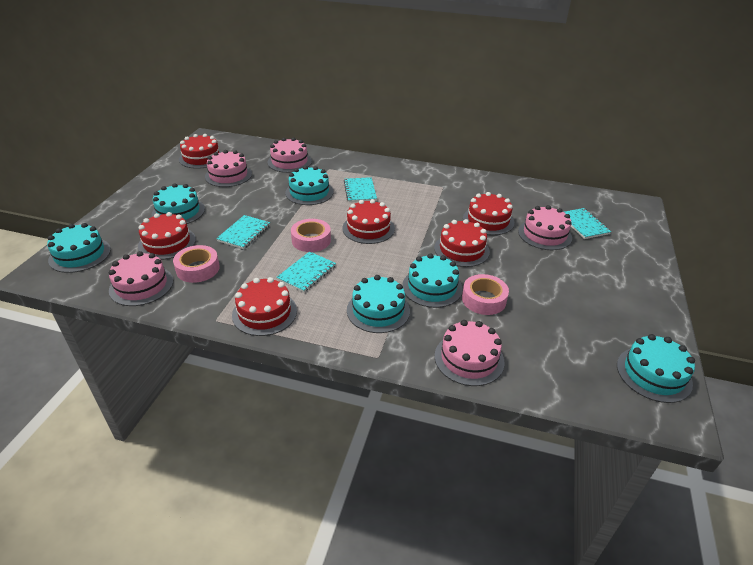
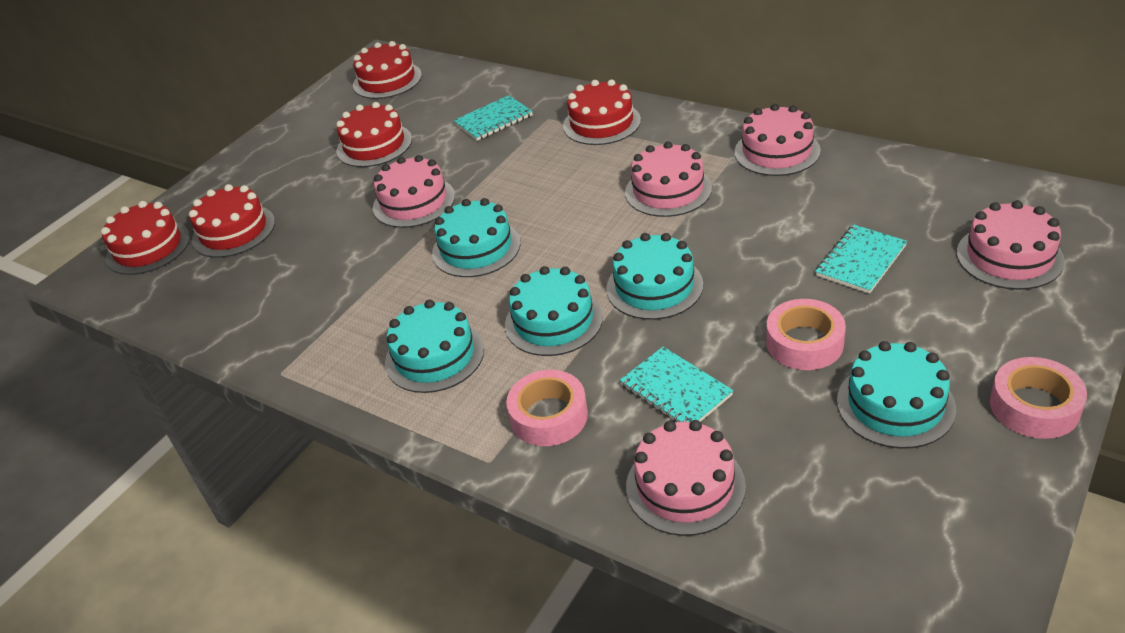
red cake: [138,212,196,260] [179,134,222,169] [232,277,297,336] [342,199,395,244] [434,219,490,267] [463,192,514,235] = 6 -> [101,201,190,275] [189,184,275,258] [336,102,412,167] [353,41,422,99] [563,79,641,145] = 5
turquoise cake: [47,223,111,273] [152,183,205,224] [285,166,333,205] [347,275,410,333] [402,253,463,308] [617,334,695,403] = 6 -> [385,300,484,393] [432,198,520,277] [505,266,603,356] [606,233,703,320] [837,341,956,449] = 5
turquoise notebook: [216,215,270,249] [276,251,336,292] [344,177,377,202] [564,208,611,239] = 4 -> [453,95,533,141] [620,347,733,422] [815,225,907,294] = 3

